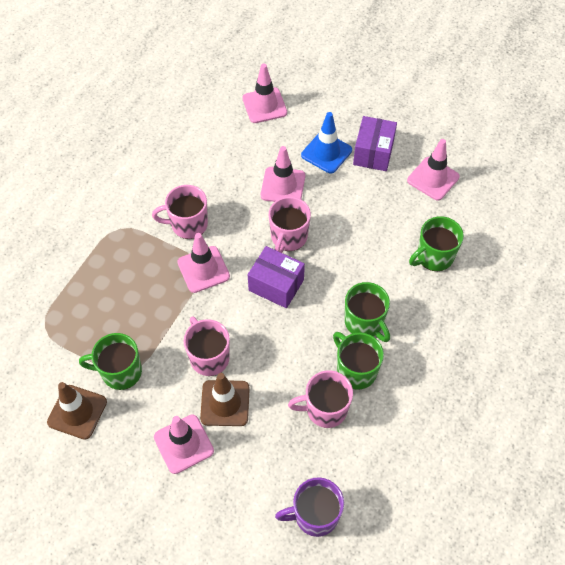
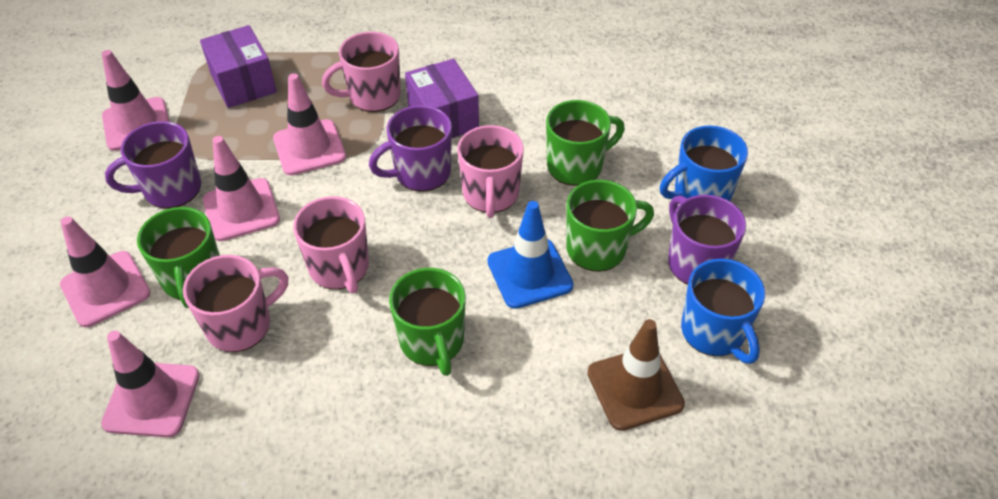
blue mug: none = 0 -> [660,125,748,201] [681,259,765,364] = 2
brown traffic cone: [47,382,107,440] [200,373,250,426] = 2 -> [587,319,685,431] = 1
purple mug: [275,477,344,537] = 1 -> [105,121,201,209] [369,105,452,192] [668,195,746,285] = 3

